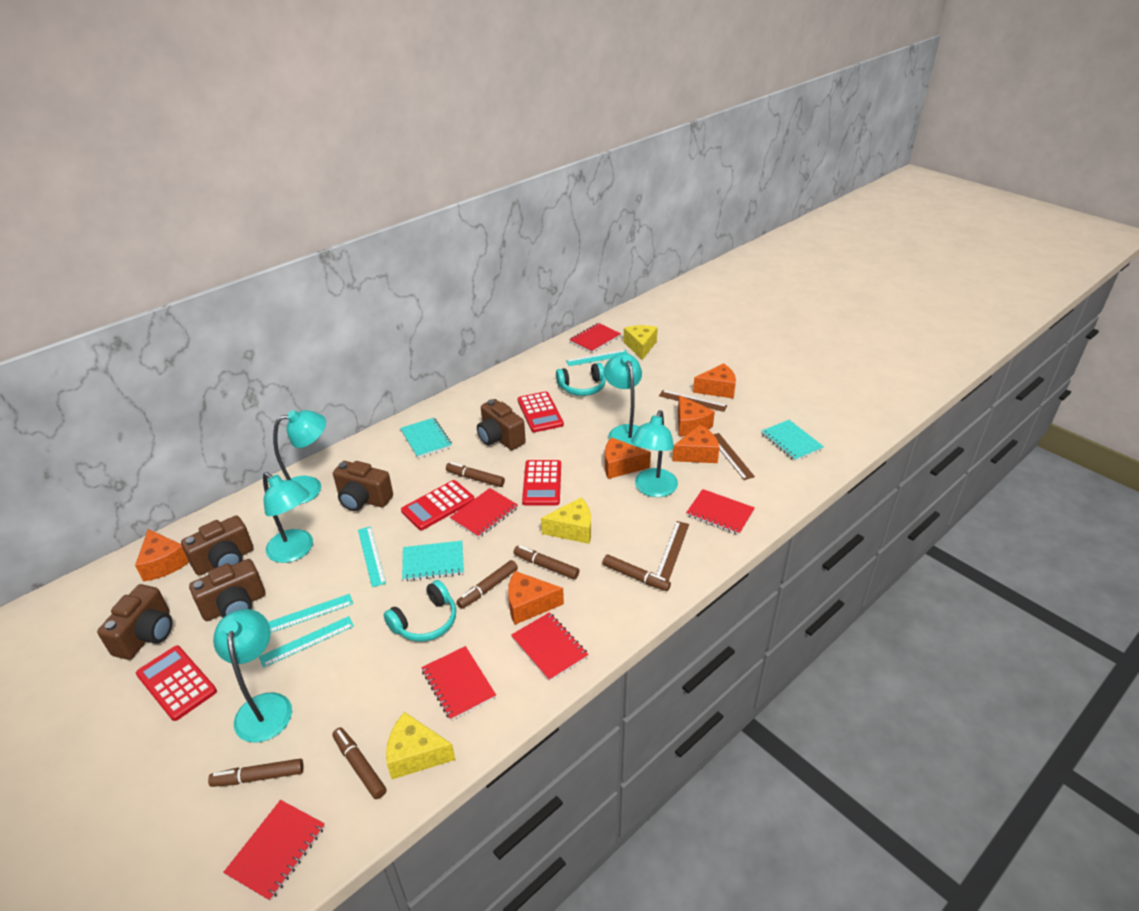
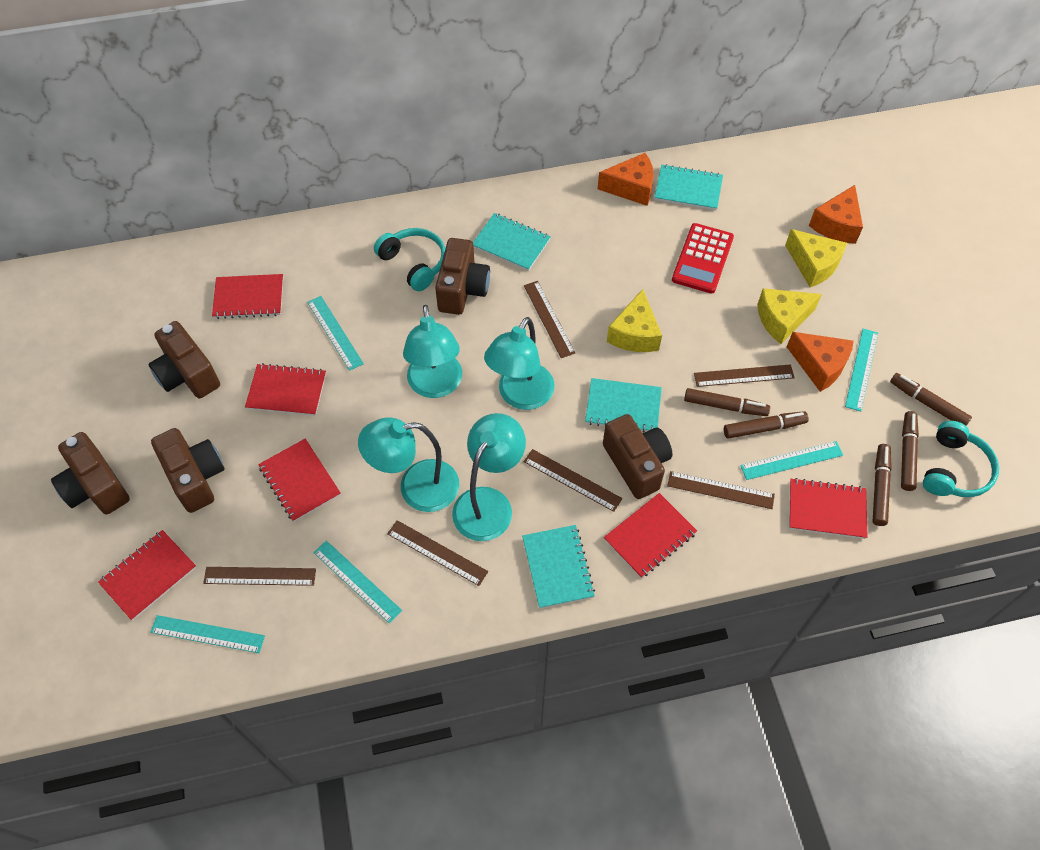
brown marker: [208,758,304,787] [332,727,387,799] [446,462,505,487] [457,560,518,609] [514,546,579,579] [603,555,671,591] = 6 -> [684,388,770,416] [724,411,809,439] [873,444,892,526] [890,373,972,426] [901,411,919,491] = 5
brown ruler: [656,521,689,581] [659,390,727,412] [713,433,755,480] = 3 -> [203,567,316,586] [387,520,488,586] [524,281,575,358] [524,449,623,512] [667,471,775,509] [694,364,795,387] = 6
orange cheese: [135,529,189,582] [508,571,564,625] [605,437,651,479] [672,425,720,463] [678,395,715,436] [693,363,736,399] = 6 -> [598,153,654,206] [787,332,853,392] [809,185,863,244] = 3
red calculator: [136,645,217,721] [401,480,474,530] [517,392,564,432] [522,460,561,505] = 4 -> [672,223,734,294] = 1
turquoise lamp: [213,609,292,743] [263,472,313,563] [273,410,326,504] [604,353,642,448] [631,410,678,497] = 5 -> [358,417,459,512] [403,305,462,398] [452,413,526,541] [484,317,555,410] = 4
turquoise notebook: [400,418,452,458] [402,541,464,581] [761,420,824,461] = 3 -> [473,213,551,271] [522,525,595,609] [585,378,662,432] [654,164,723,210] = 4
turquoise ruler: [259,616,354,668] [268,594,353,633] [358,526,386,587] [566,350,628,366] = 4 -> [150,615,265,653] [307,296,364,371] [313,541,402,624] [740,441,843,480] [845,329,878,411] = 5

